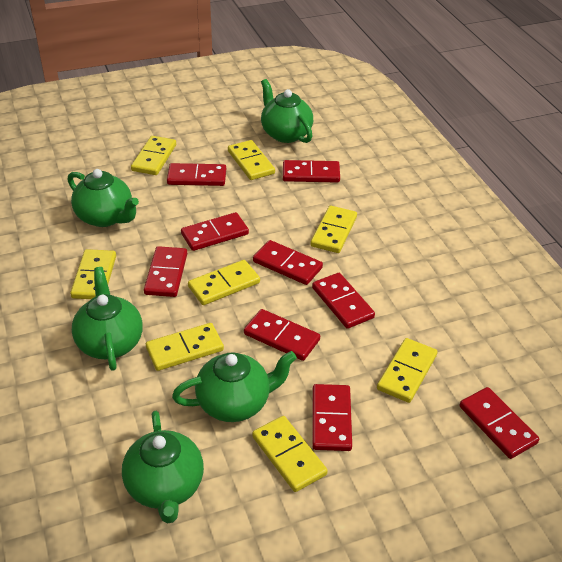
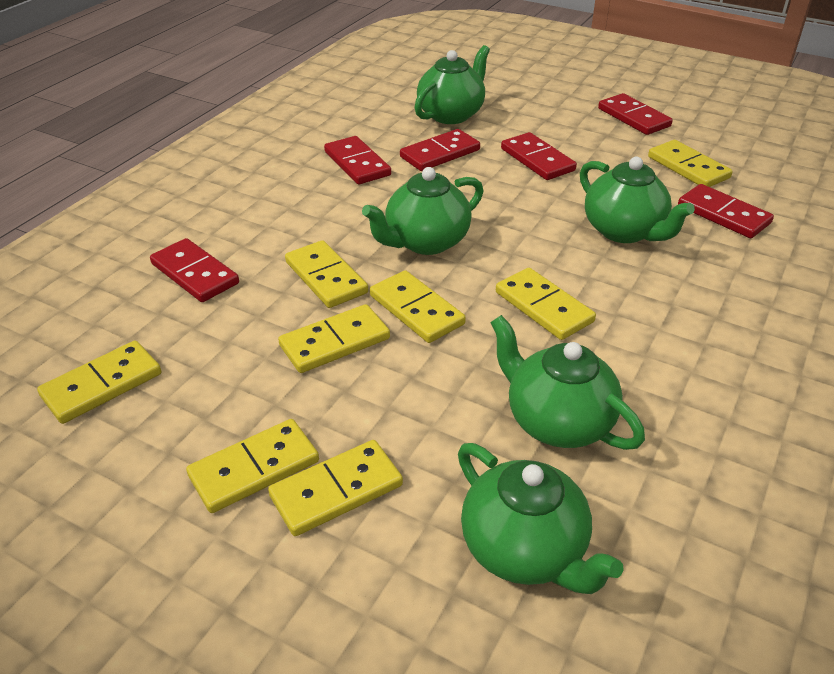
red domino: [144,246,187,297] [167,163,226,186] [181,212,249,251] [244,309,320,361] [253,240,323,285] [283,160,340,183] [312,273,375,329] [312,384,352,451] [460,387,539,459] = 9 -> [150,238,239,302] [324,136,391,184] [400,129,480,171] [501,132,577,180] [598,93,673,135] [678,184,774,238] = 6

